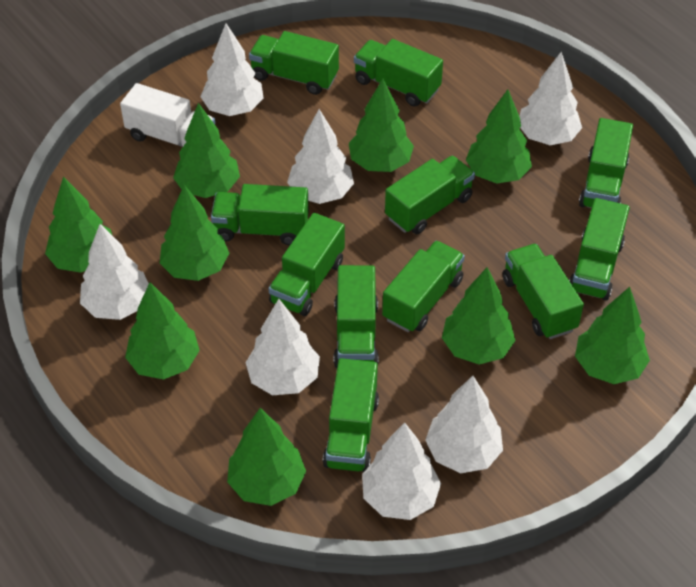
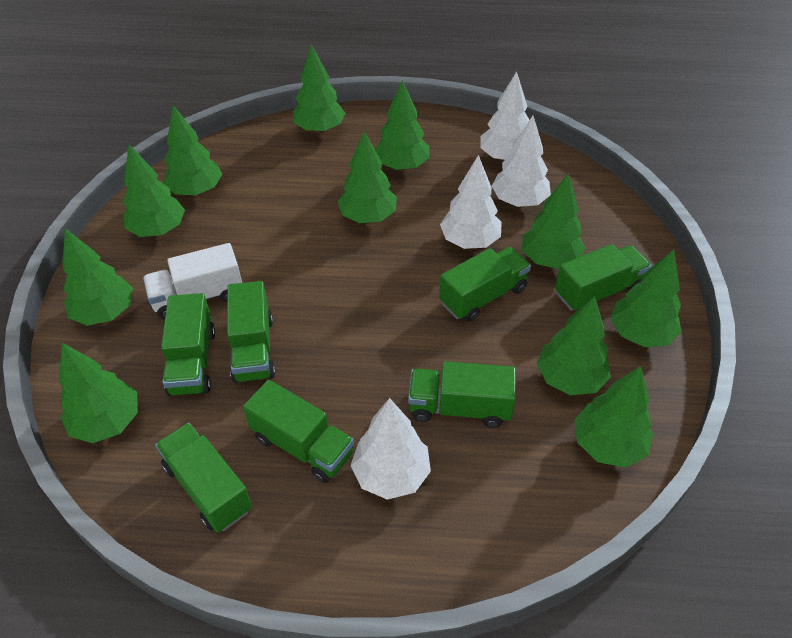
green tree: [45,176,112,273] [125,282,200,380] [160,185,229,281] [173,103,240,198] [227,408,306,506] [349,79,414,172] [442,268,516,365] [466,89,532,184] [575,287,650,384] = 9 -> [59,343,138,443] [62,228,133,326] [123,144,185,237] [164,105,222,195] [293,44,346,133] [337,131,397,223] [375,80,429,170] [522,173,586,269] [537,296,611,395] [574,366,653,468] [610,250,682,347] = 11
green truck: [211,184,309,245] [249,31,339,95] [268,213,345,316] [323,358,379,472] [334,265,379,368] [354,39,443,107] [382,241,465,332] [385,156,475,234] [503,244,584,339] [569,198,630,300] [579,118,633,208] = 11 -> [155,423,252,533] [161,293,215,396] [227,281,275,383] [243,380,354,483] [408,361,516,428] [439,247,531,322] [555,244,651,311] = 7
white tree: [80,224,149,320] [200,24,263,116] [245,299,320,395] [287,109,354,204] [362,422,441,520] [425,376,503,473] [519,52,582,145] = 7 -> [351,398,431,500] [440,155,502,249] [480,71,529,161] [492,115,551,207] = 4

